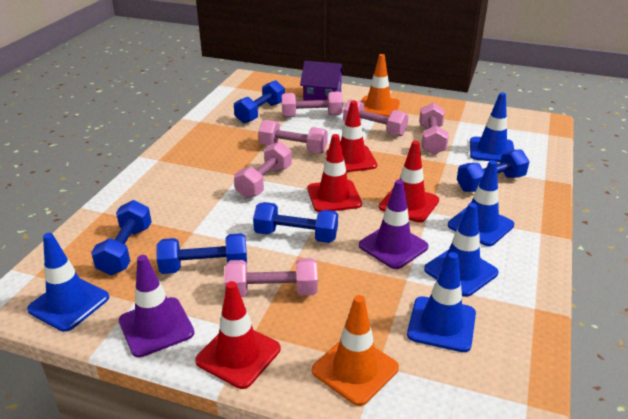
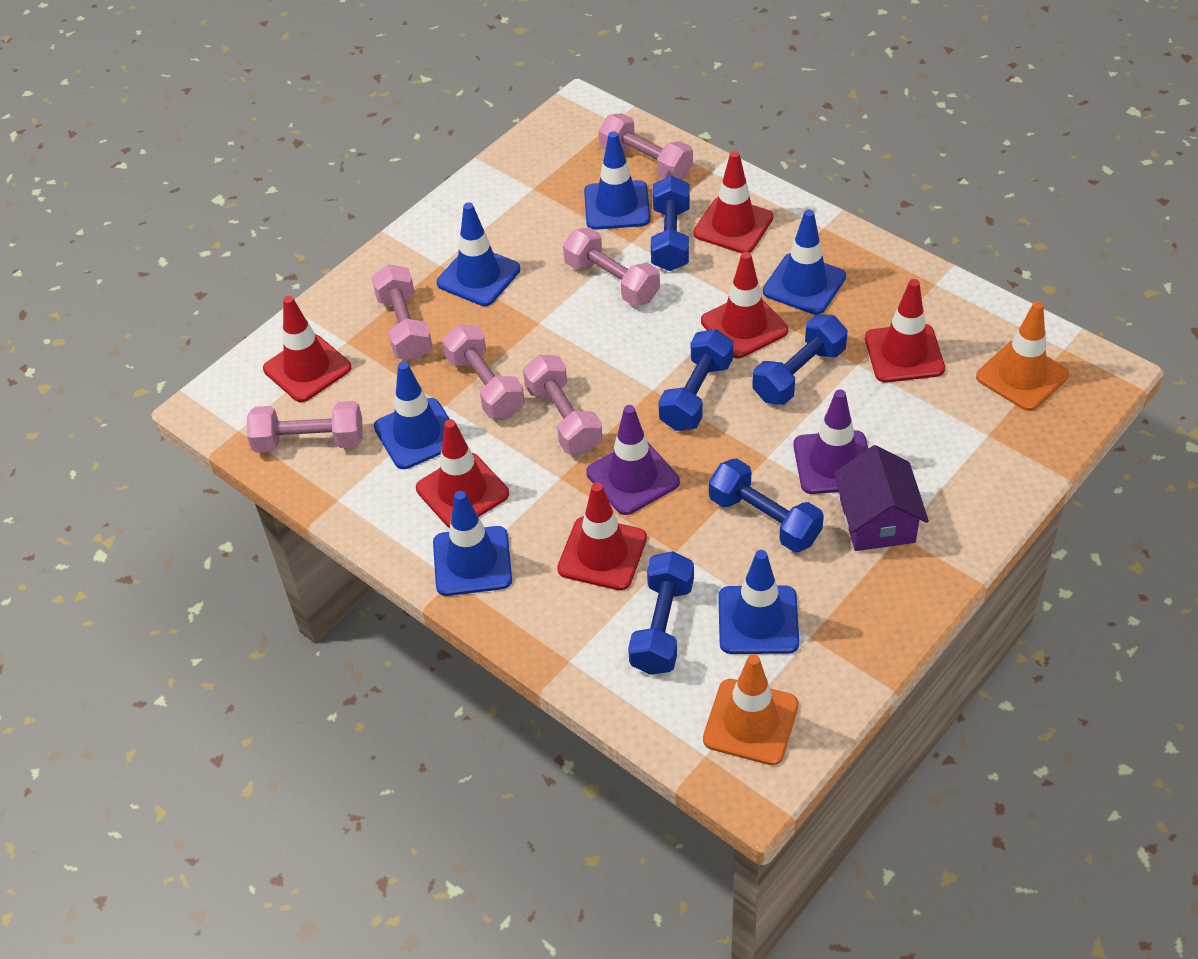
blue traffic cone: [27,233,109,332] [407,252,476,352] [424,203,499,297] [448,160,514,246] [470,92,514,162] = 5 -> [374,362,450,469] [433,491,512,596] [437,202,520,306] [584,131,650,230] [718,550,799,654] [763,209,846,315] = 6
red traffic cone: [195,281,280,389] [307,134,362,212] [326,101,377,172] [379,141,439,222] = 4 -> [263,296,351,402] [416,419,509,528] [557,482,647,590] [693,151,773,253] [701,252,788,358] [865,279,945,383] = 6

